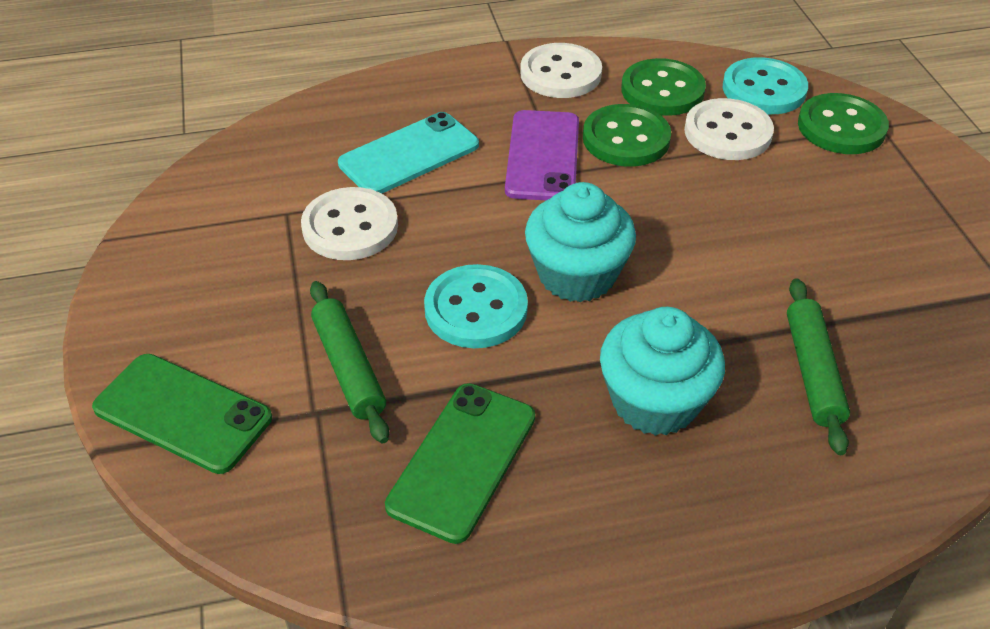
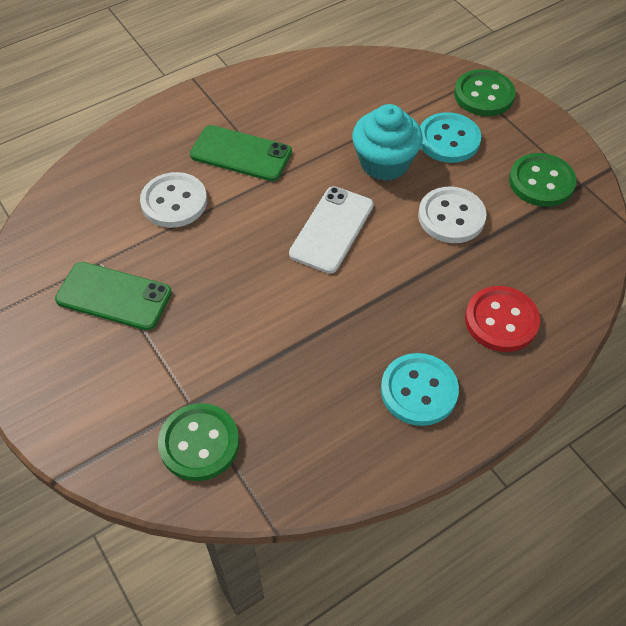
green rolling pin: [310,281,389,443] [787,278,850,455] = 2 -> none = 0
purple phone: [505,110,579,200] = 1 -> none = 0
red button: none = 0 -> [465,286,540,352] = 1
turquoise cupcake: [525,182,636,302] [600,307,725,436] = 2 -> [352,104,423,181] = 1
turquoise phone: [338,112,479,194] = 1 -> none = 0
white button: [301,187,398,260] [520,43,602,98] [684,98,774,160] = 3 -> [140,172,207,228] [418,186,487,243] = 2
white phone: none = 0 -> [289,186,373,274] = 1

